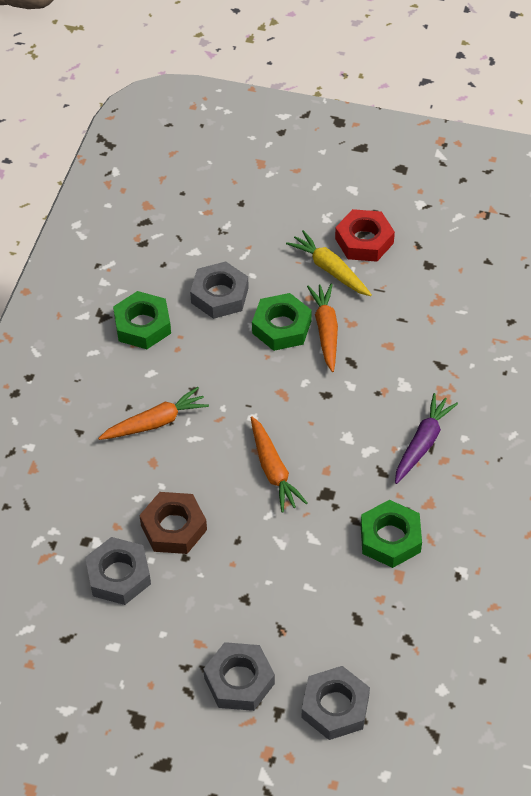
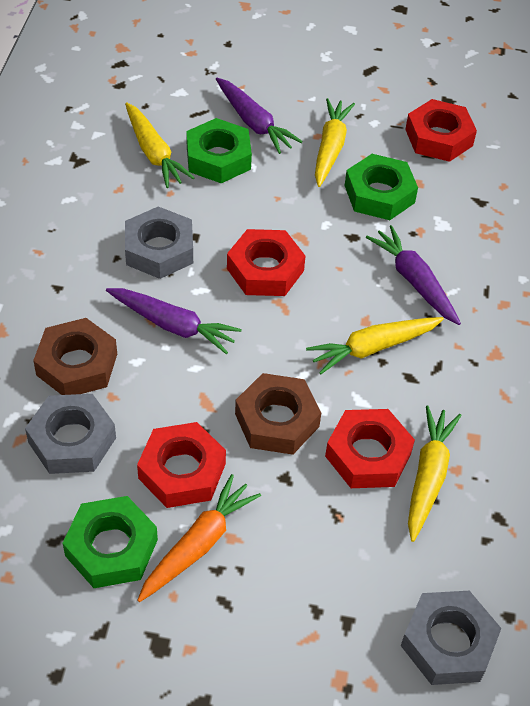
brown nut: [139,492,207,554] = 1 -> [33,318,117,395] [235,373,321,455] = 2
grey nut: [85,537,151,605] [190,261,249,319] [203,642,275,711] [302,666,370,740] = 4 -> [25,394,116,474] [125,206,193,279] [401,591,501,685] = 3
orange carrot: [98,387,209,440] [251,416,307,513] [307,283,338,372] = 3 -> [137,474,261,602] = 1
purple carrot: [395,393,458,484] = 1 -> [106,288,242,354] [216,78,303,154] [366,225,461,325] = 3
red nut: [335,209,395,262] = 1 -> [137,422,226,508] [227,229,305,296] [325,409,415,488] [405,99,477,162] = 4
yellow carrot: [286,230,372,296] = 1 -> [125,102,194,188] [306,317,444,374] [315,98,355,187] [408,406,462,542] = 4

